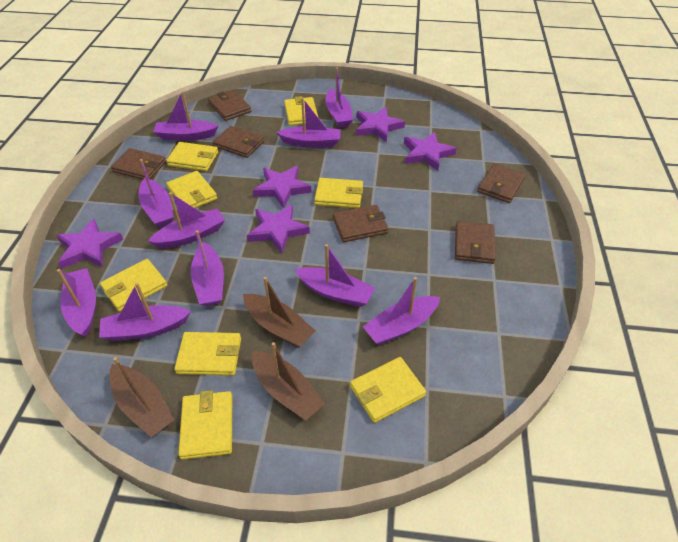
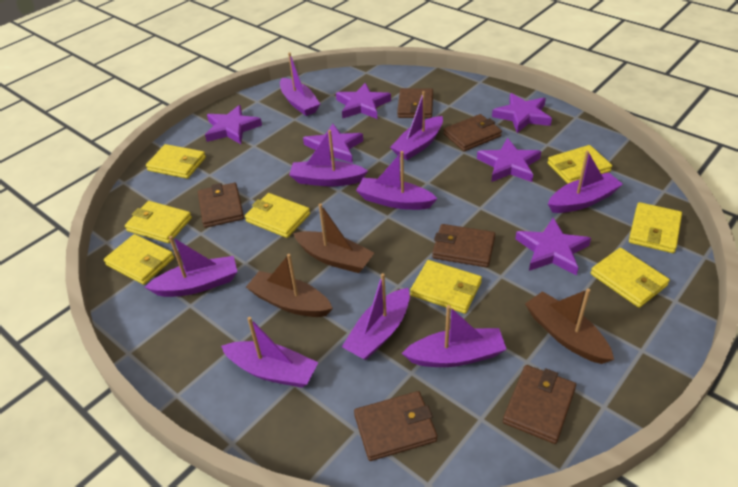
purple boat: [57,268,96,337] [99,283,191,341] [139,159,174,227] [148,192,225,248] [153,91,219,141] [191,230,224,306] [276,98,341,147] [295,244,375,307] [326,67,353,128] [363,277,440,345] = 10 -> [145,236,237,297] [221,317,318,388] [280,52,320,116] [289,130,368,186] [342,273,410,360] [356,151,438,210] [390,91,443,160] [402,305,507,367] [548,151,623,213] = 9
purple star: [56,218,123,269] [247,204,310,253] [253,166,312,209] [356,107,405,143] [404,132,457,171] = 5 -> [205,105,262,144] [303,124,363,163] [336,83,391,119] [477,138,541,182] [492,93,552,133] [515,218,591,276] = 6

